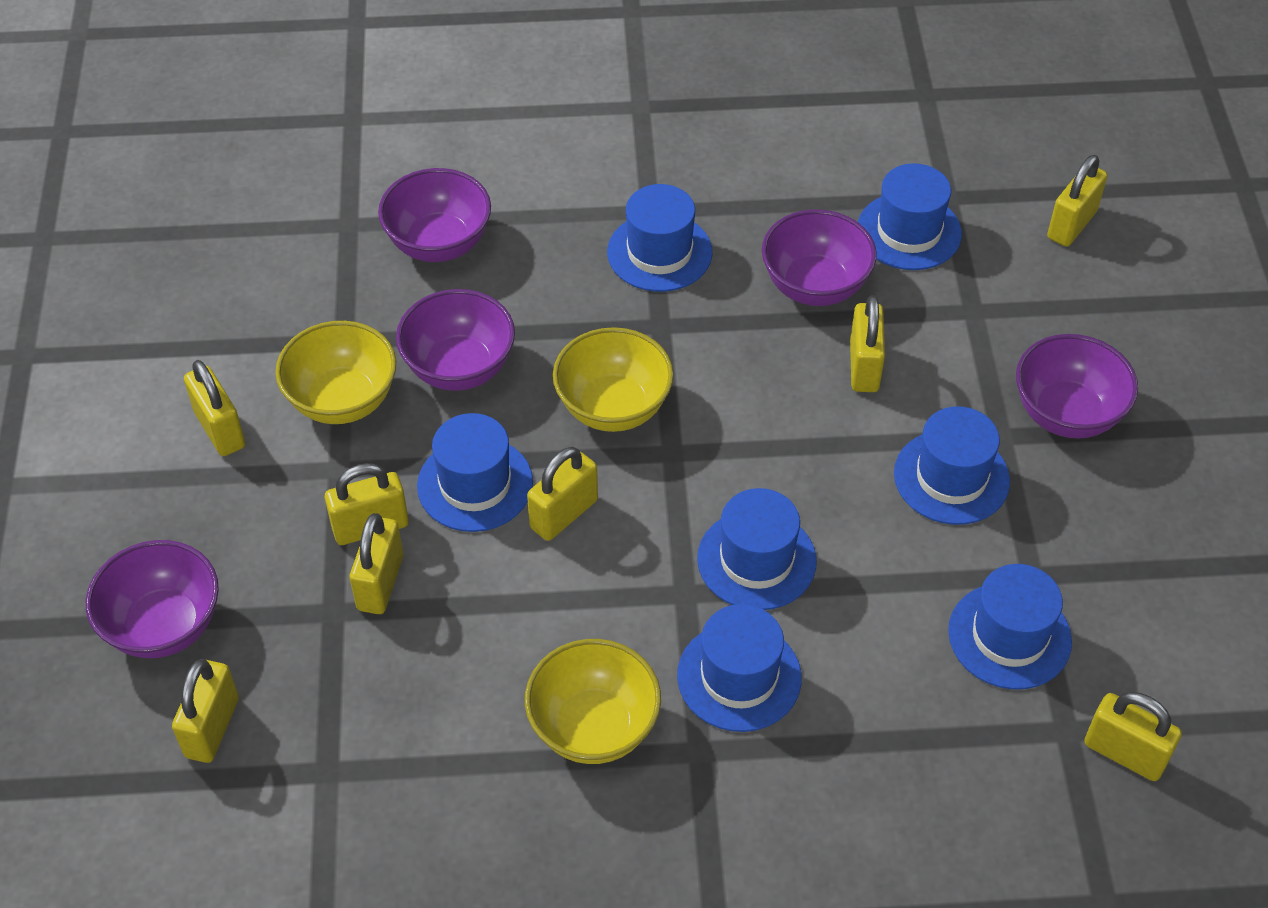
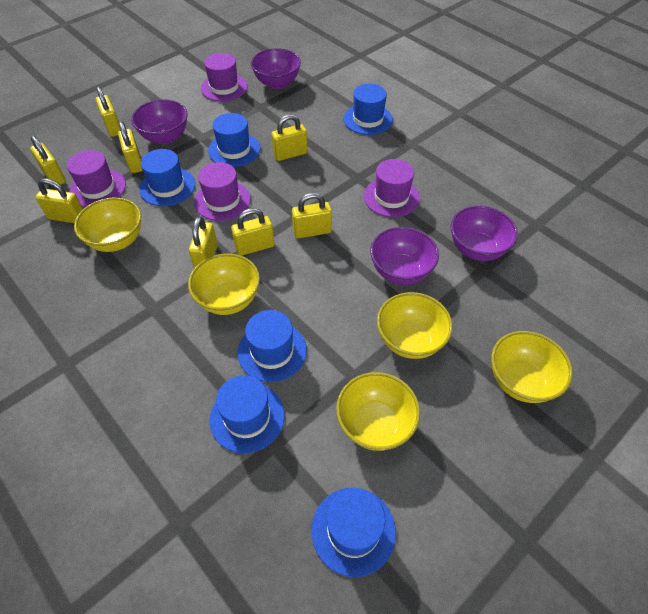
blue hat: [417,413,533,532] [607,184,712,292] [677,604,802,732] [697,488,817,610] [858,163,962,270] [894,406,1010,525] [948,564,1072,690] = 7 -> [139,149,195,206] [208,113,260,167] [210,375,285,453] [238,310,307,382] [311,488,396,577] [343,84,393,135] = 6
purple bowl: [86,540,219,658] [378,168,491,262] [396,289,515,391] [762,209,877,306] [1016,334,1138,439] = 5 -> [131,99,188,144] [251,48,301,89] [370,227,439,285] [450,206,518,261] = 4
purple hat: none = 0 -> [67,150,126,207] [194,162,251,221] [201,53,248,102] [364,159,420,217] = 4
yellow bowl: [275,321,396,424] [525,639,661,764] [553,327,674,432] = 3 -> [74,198,141,252] [188,254,260,315] [336,372,420,451] [377,292,453,359] [491,331,573,403] = 5

